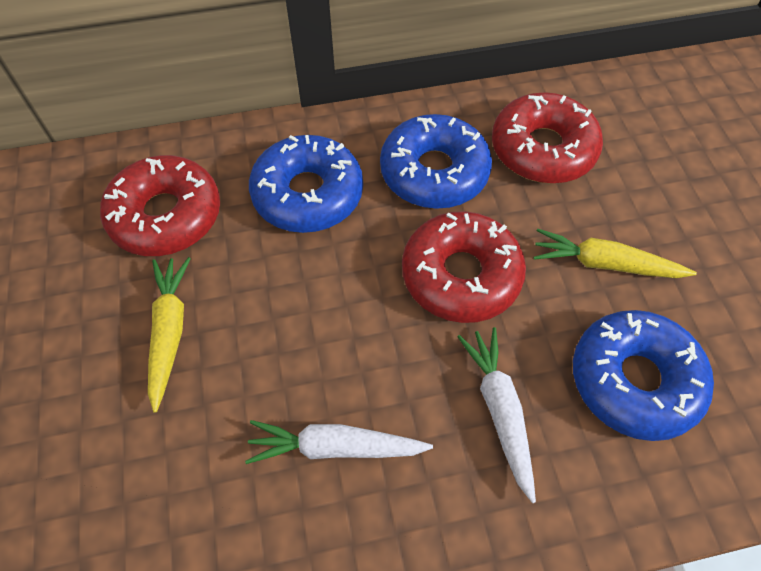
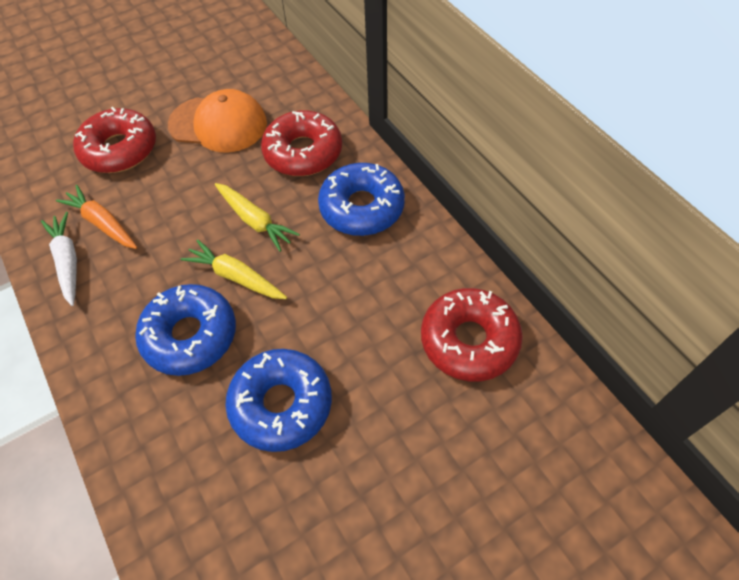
orange cap: none = 0 -> [168,89,267,152] = 1
orange carrot: none = 0 -> [56,185,137,249] = 1
white carrot: [245,420,433,464] [458,327,536,503] = 2 -> [41,212,77,306] = 1

